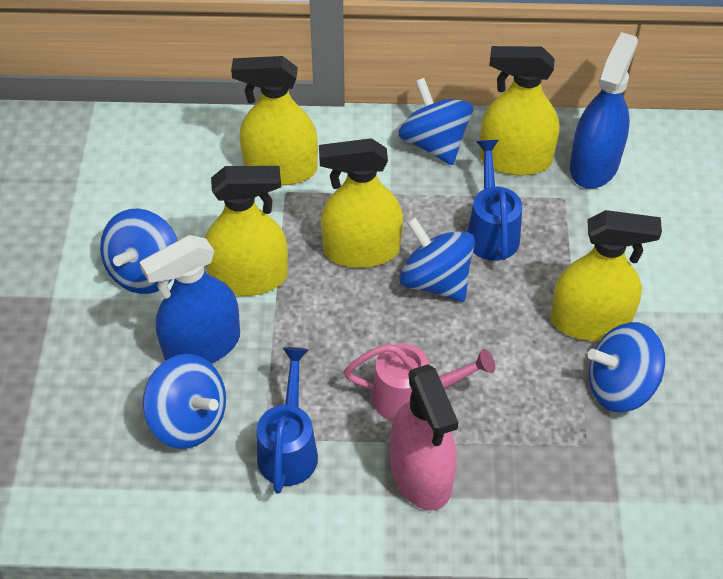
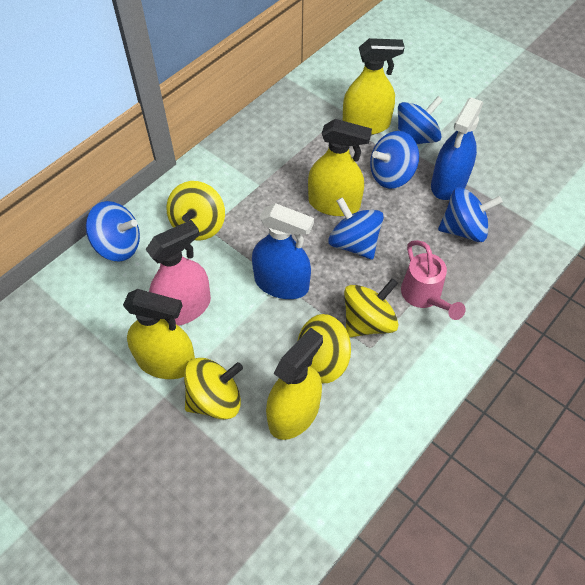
blue watering can: [257,347,318,494] [467,140,522,261] = 2 -> none = 0
yellow spinning top: none = 0 -> [166,181,225,241] [184,358,243,420] [297,314,351,383] [344,278,398,338] = 4
yellow spray bottle: [205,166,288,296] [231,56,318,185] [319,138,403,268] [480,46,559,176] [550,210,662,341] = 5 -> [123,289,195,379] [266,328,323,440] [308,119,372,216] [343,38,404,135] = 4

